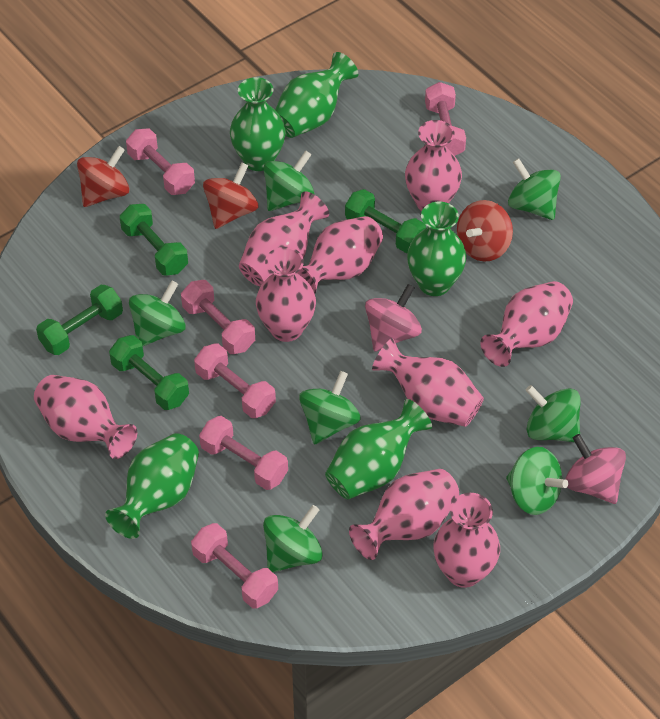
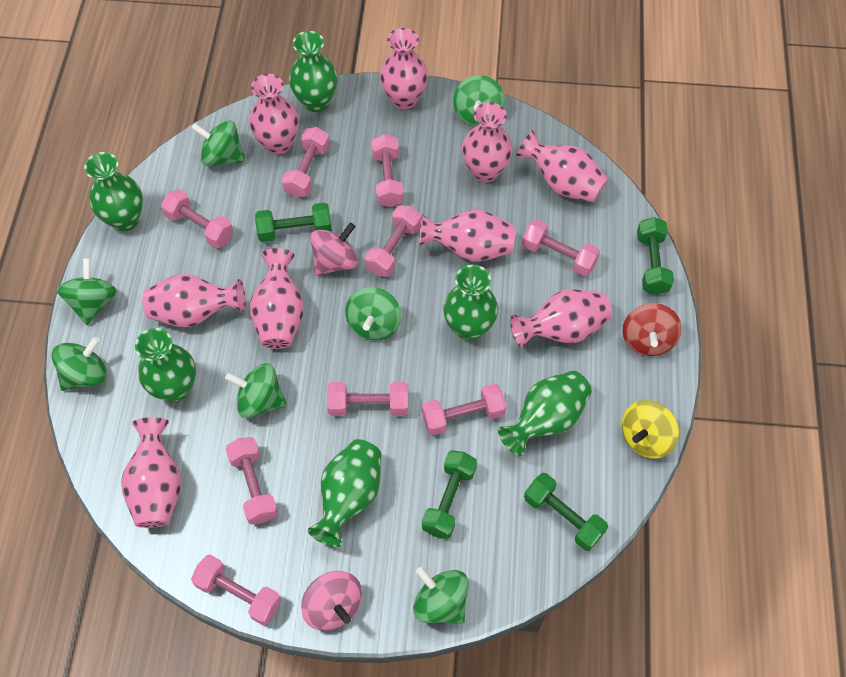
green vase: [105,433,199,539] [230,77,286,171] [275,52,358,138] [325,399,432,499] [407,201,466,296] = 5 -> [84,152,143,231] [135,328,196,402] [289,31,337,112] [308,439,381,547] [443,265,498,341] [498,371,592,456] = 6
pink dumbbell: [126,129,195,195] [181,280,255,354] [191,523,278,608] [194,343,276,418] [199,416,288,490] [425,82,466,156] = 6 -> [161,189,234,248] [191,555,282,625] [225,437,278,525] [282,127,330,198] [327,382,408,416] [365,205,421,277] [372,134,404,207] [422,383,506,436] [522,219,600,277] = 9
red spinning top: [77,146,130,207] [203,162,258,229] [457,200,513,261] = 3 -> [623,303,682,356] = 1
yellow spinning top: none = 0 -> [622,400,679,459] = 1

